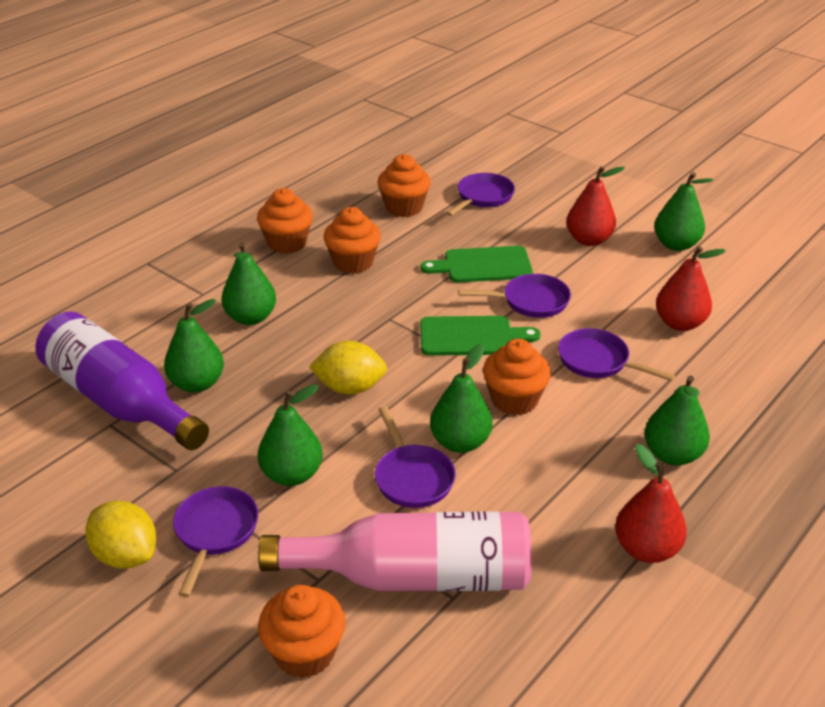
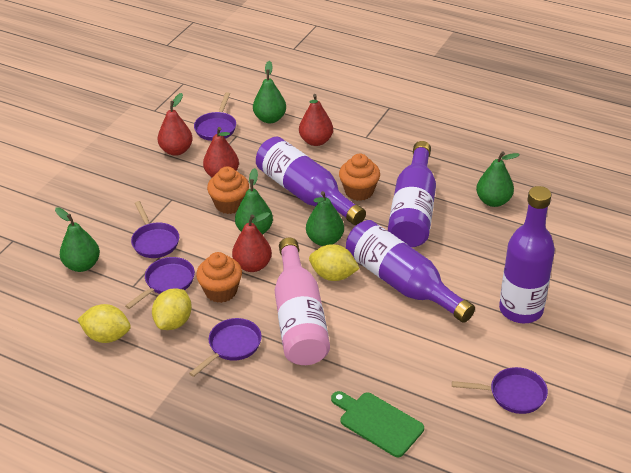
green cutting board: [420,246,533,283] [420,316,541,356] = 2 -> [331,391,424,457] = 1
green pear: [164,299,224,392] [221,242,276,325] [258,384,323,486] [430,344,492,453] [645,375,710,466] [654,172,713,251] = 6 -> [55,207,100,272] [235,168,273,235] [253,61,286,123] [306,191,344,246] [476,151,520,207] = 5
orange cupcake: [257,188,313,254] [258,585,345,678] [323,207,381,274] [378,154,431,217] [483,339,551,415] = 5 -> [196,252,242,303] [207,166,249,214] [339,154,380,201] = 3
purple bottle: [35,312,209,450] = 1 -> [256,137,366,225] [346,220,475,323] [388,141,436,247] [499,186,555,323] = 4
red pear: [566,166,625,246] [615,444,687,563] [656,246,726,331] = 3 -> [157,93,193,156] [203,127,239,177] [232,212,272,272] [299,94,333,146] = 4
yellow lemon: [85,501,156,569] [309,341,387,394] = 2 -> [77,304,131,343] [152,288,192,330] [309,244,360,281] = 3

